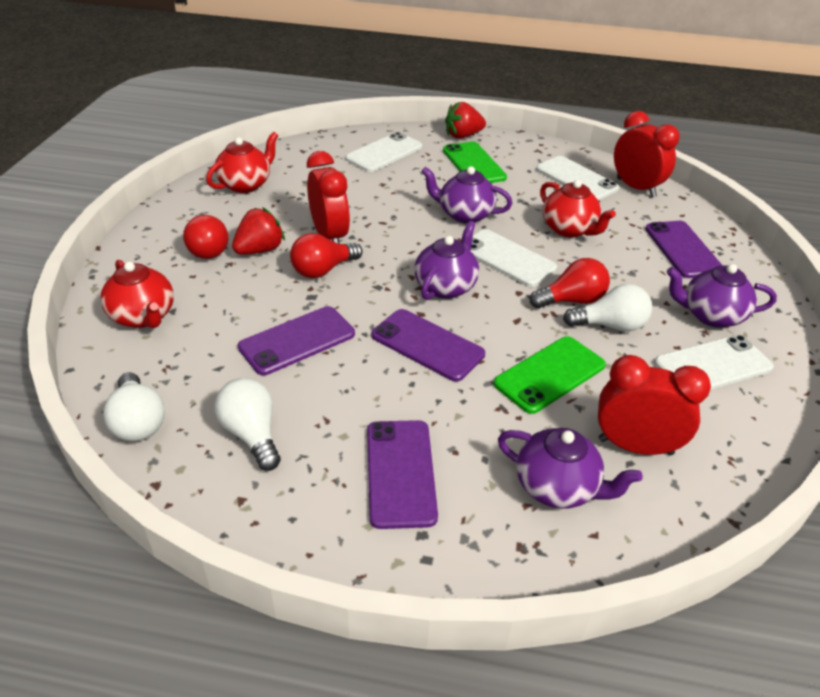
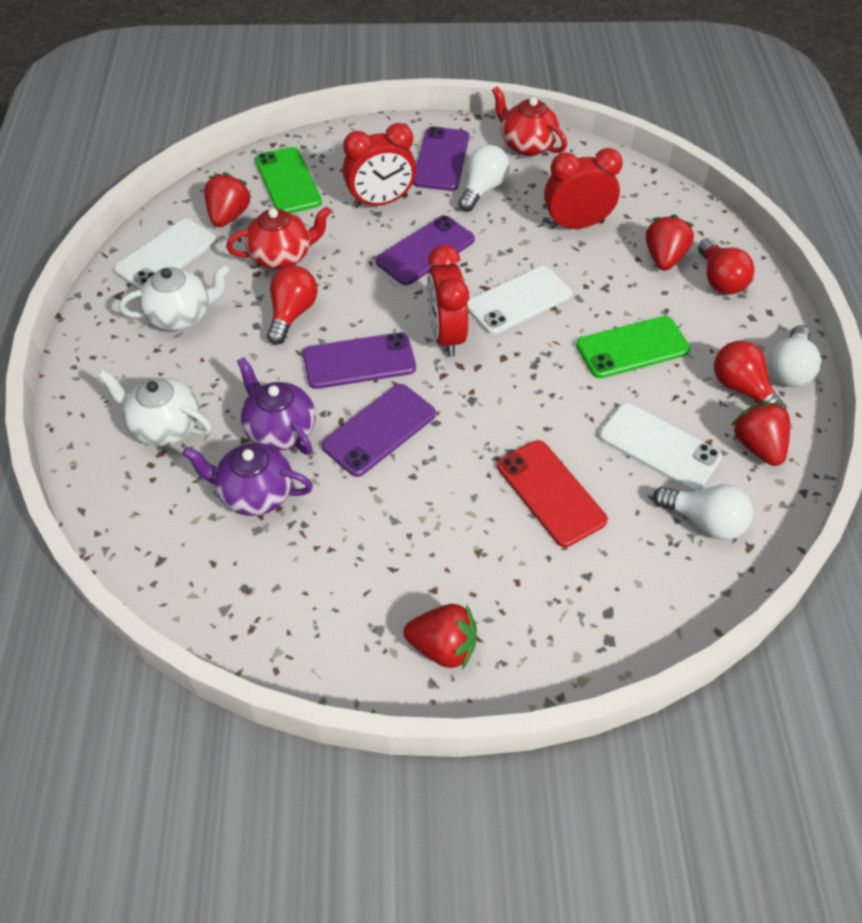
purple teapot: [414,221,479,300] [421,166,512,224] [498,428,643,509] [666,264,777,328] = 4 -> [182,443,313,516] [237,357,316,455] = 2
red phone: none = 0 -> [497,440,608,547] = 1
red strawberry: [232,207,285,255] [445,102,486,139] = 2 -> [204,172,251,227] [403,604,477,670] [646,215,694,271] [731,402,790,466] = 4
red teapot: [100,260,174,328] [206,132,278,193] [540,180,616,237] = 3 -> [226,207,331,269] [492,86,567,156] = 2
white phone: [345,132,422,172] [471,229,557,287] [536,156,619,201] [654,335,774,390] = 4 -> [114,218,217,290] [467,266,572,335] [599,402,722,491] = 3
white teapot: none = 0 -> [98,370,212,446] [119,265,230,331] = 2

